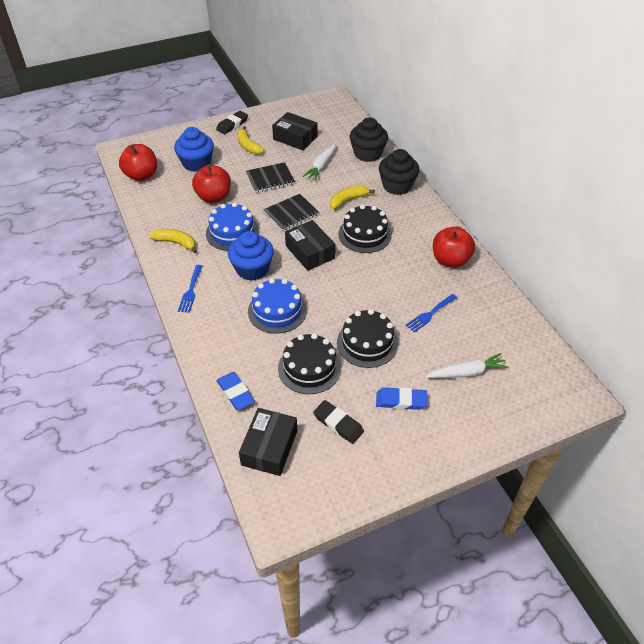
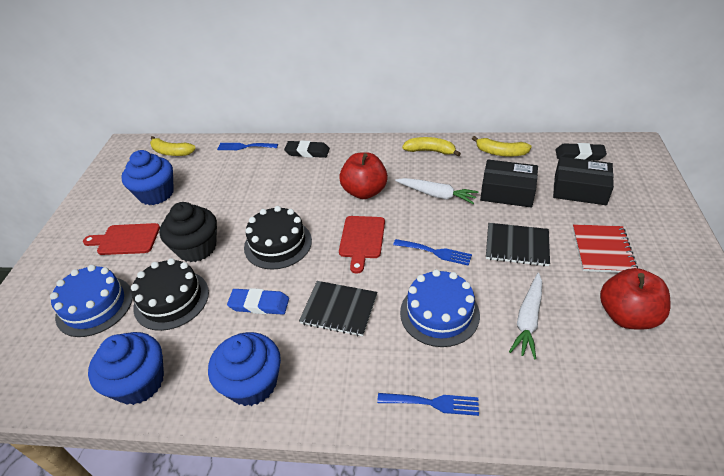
black box: [239,408,297,476] [272,112,318,150] [285,220,336,271] = 3 -> [480,160,538,208] [553,157,614,205] = 2
black cake: [278,333,341,394] [337,309,398,368] [338,204,392,253] = 3 -> [131,258,209,331] [244,206,312,270] = 2
black cupcake: [350,117,388,162] [379,149,419,195] = 2 -> [160,202,217,262] = 1
blue cupcake: [174,127,214,172] [228,231,274,281] = 2 -> [88,332,164,405] [121,150,174,205] [208,332,281,406] = 3
blue eraser: [216,372,255,410] [376,387,427,410] = 2 -> [227,288,289,315] = 1
blue fork: [178,265,203,313] [405,294,457,333] = 2 -> [217,143,278,150] [377,393,479,416] [393,239,472,266] = 3
red apple: [119,144,157,181] [192,164,231,203] [433,226,475,268] = 3 -> [339,152,388,199] [600,268,670,329] = 2
red cutting board: none = 0 -> [83,223,160,255] [339,216,385,274] = 2
red notebook: none = 0 -> [573,224,638,273] = 1

